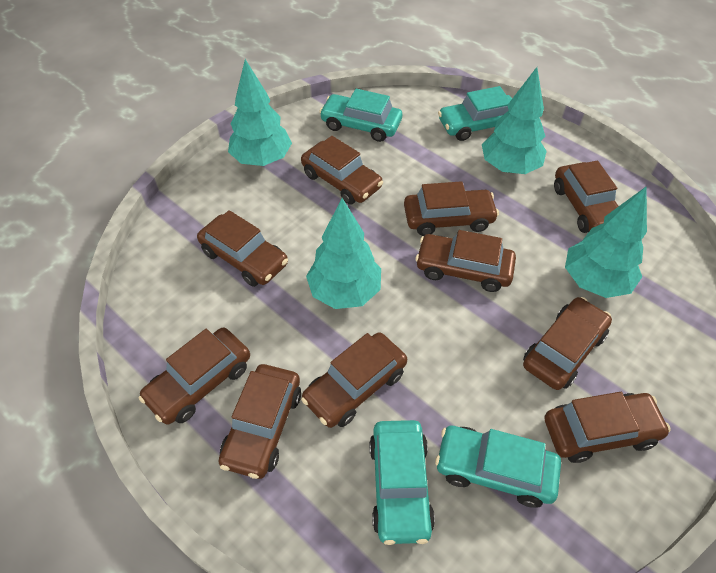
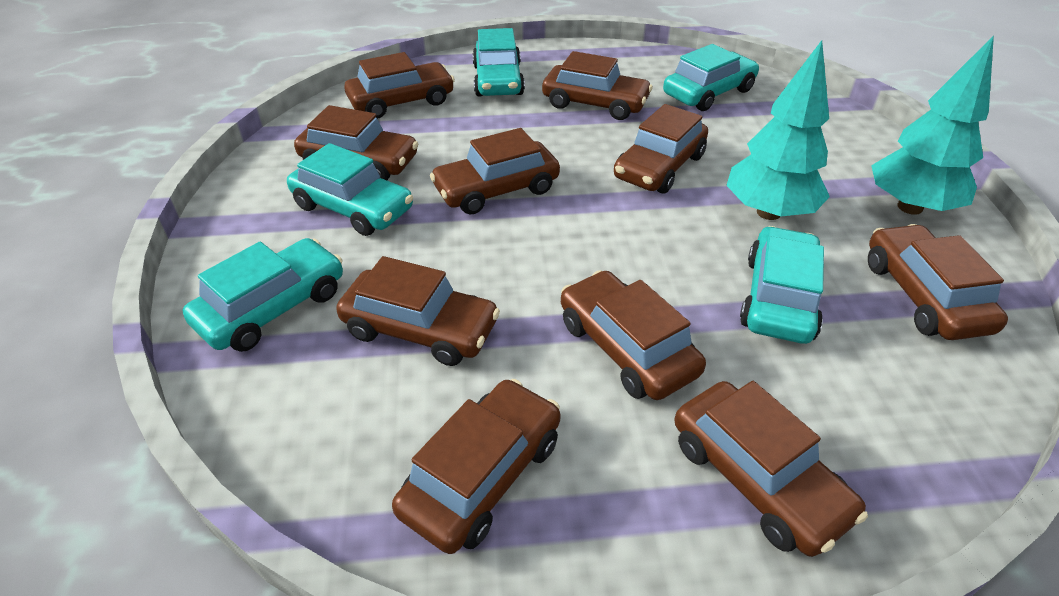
turquoise car: [319,89,402,142] [369,420,435,545] [435,426,561,508] [438,86,512,141] = 4 -> [183,238,343,352] [287,143,413,236] [472,28,525,97] [663,44,759,111] [740,226,824,344] = 5
turquoise tree: [228,59,292,166] [306,198,381,309] [482,67,547,174] [565,187,647,298] = 4 -> [726,40,830,220] [871,35,994,215] = 2

